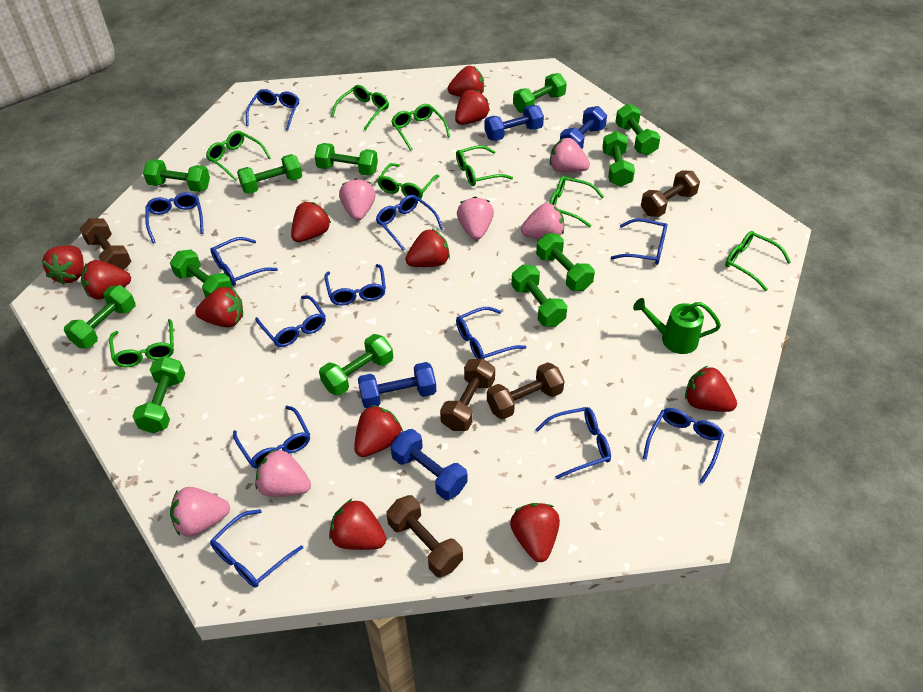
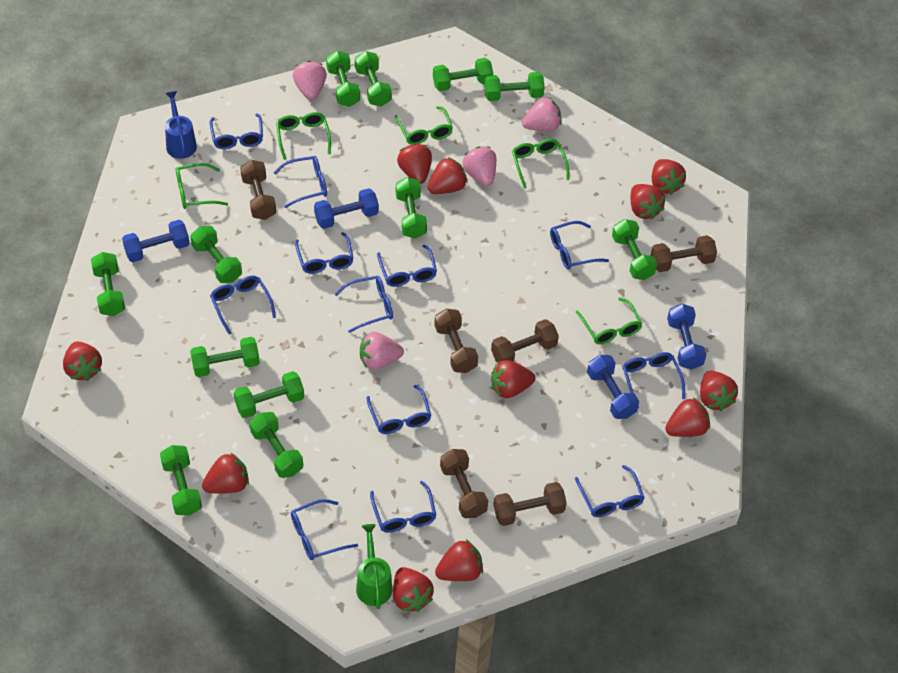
blue watering can: none = 0 -> [165,91,197,159] = 1
brown dumbbell: [80,218,131,270] [387,495,463,578] [440,358,495,431] [487,362,565,419] [641,170,700,217] = 5 -> [240,160,276,220] [434,309,478,373] [440,449,488,518] [491,319,559,363] [493,482,567,526] [651,235,717,272] = 6
green glasses: [109,319,174,367] [206,131,271,181] [331,85,389,131] [377,163,440,199] [391,104,450,151] [456,145,513,186] [549,176,604,227] [725,231,791,291] = 8 -> [176,163,228,209] [276,112,331,160] [395,106,453,144] [512,139,569,189] [576,297,642,344] = 5
pink strawberry: [170,487,230,537] [255,449,311,497] [339,178,376,221] [457,197,494,240] [521,203,564,239] [550,138,590,172] = 6 -> [293,61,327,100] [360,332,404,370] [462,146,496,186] [522,97,561,131] = 4

